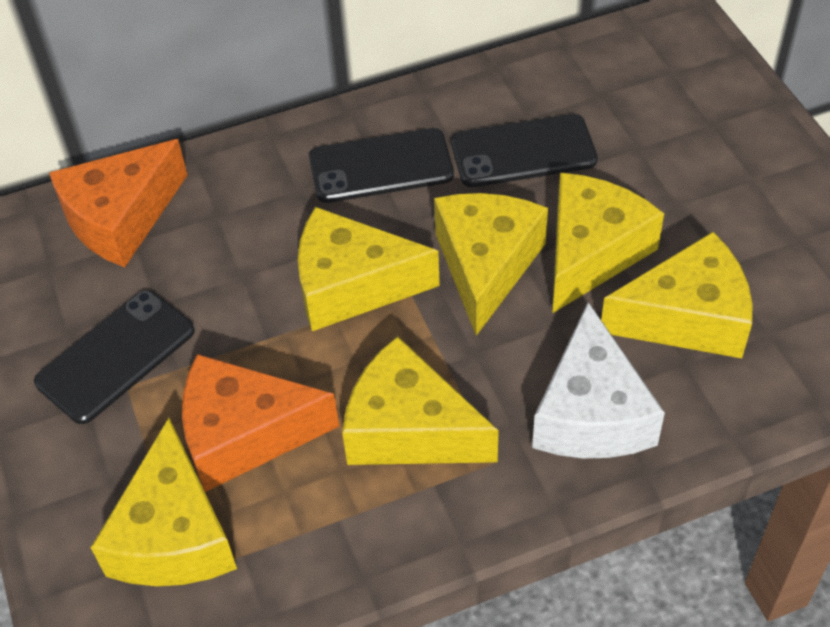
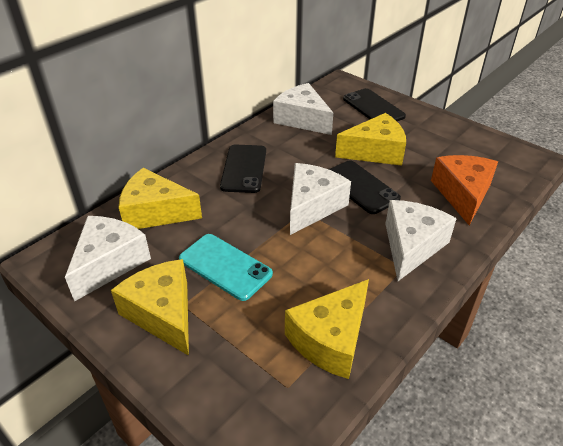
orange cheese: [49,139,188,267] [182,354,339,492] = 2 -> [431,155,498,226] = 1
turquoise phone: none = 0 -> [179,234,273,301] = 1
white cheese: [532,302,665,458] = 1 -> [65,216,151,302] [273,83,333,135] [290,163,351,235] [385,200,457,281] = 4
yellow cheese: [91,417,237,586] [298,207,440,331] [342,336,499,465] [434,193,548,336] [552,173,664,313] [601,232,752,358] = 6 -> [111,259,189,356] [119,168,202,229] [285,279,369,379] [335,113,406,166] = 4

